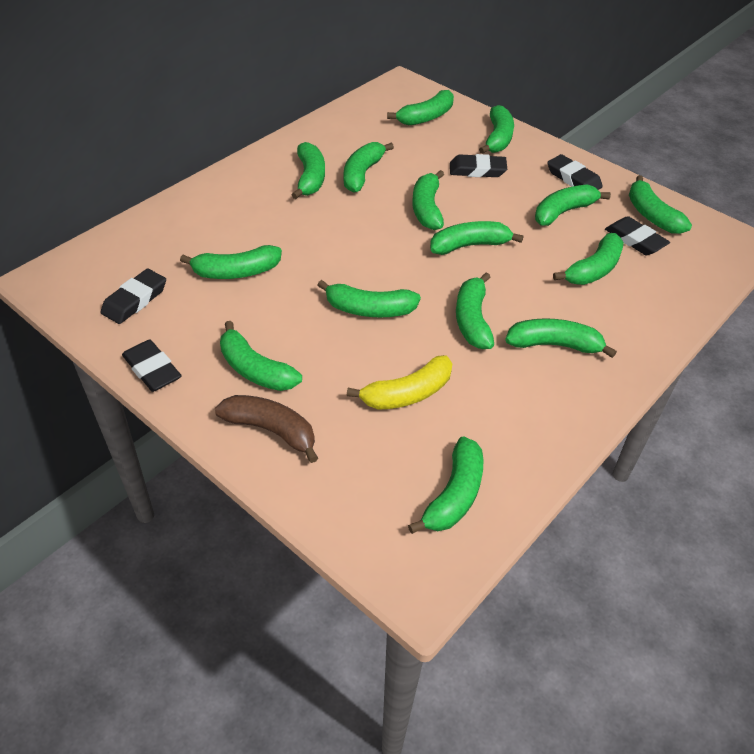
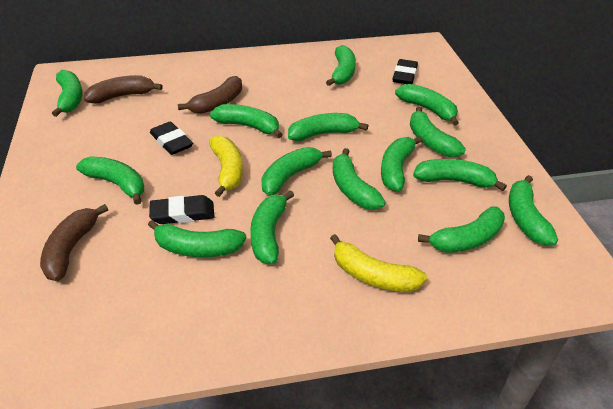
black eraser: [101,269,166,324] [122,339,182,392] [450,154,507,177] [547,154,603,190] [605,216,670,255] = 5 -> [149,195,215,224] [150,122,193,155] [393,59,418,84] = 3
brown banana: [215,395,318,463] = 1 -> [40,204,108,281] [84,75,163,104] [178,76,242,114] = 3
yellow banana: [347,355,452,410] = 1 -> [209,135,243,197] [330,234,427,292] = 2

